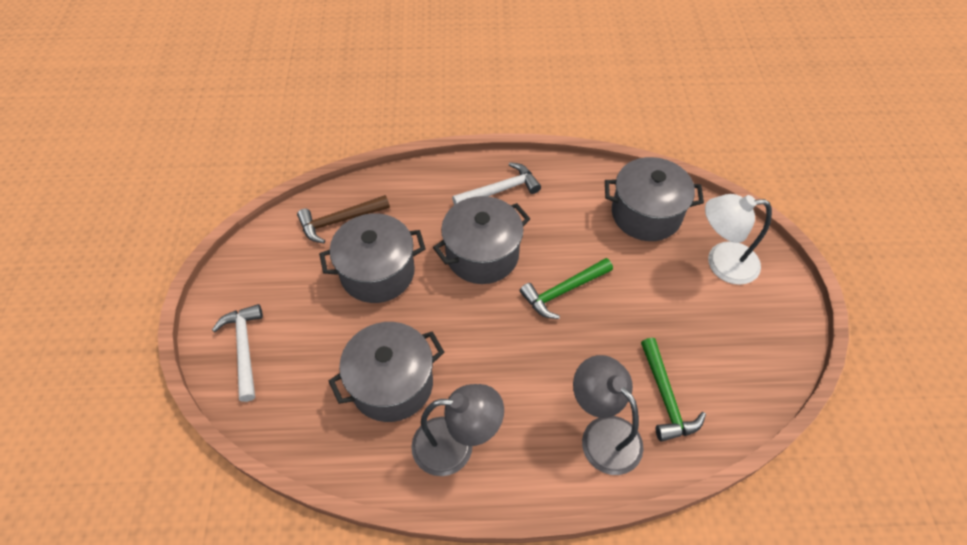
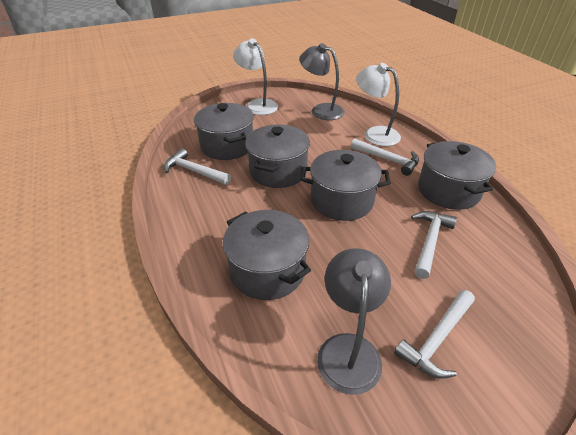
brown hammer: [297,195,390,243] = 1 -> none = 0
green hammer: [520,258,613,319] [641,338,706,442] = 2 -> none = 0
grey pot: [319,214,426,303] [329,322,444,422] [433,196,530,284] [605,157,704,241] = 4 -> [194,103,254,160] [223,210,311,300] [245,124,310,188] [301,150,391,221] [418,141,496,210] = 5
white hammer: [212,304,263,402] [452,162,541,205] = 2 -> [164,148,231,185] [351,138,419,176] [394,290,475,379] [411,211,457,279] = 4
white lamp: [705,194,772,285] = 1 -> [233,38,278,115] [356,63,401,146] = 2

